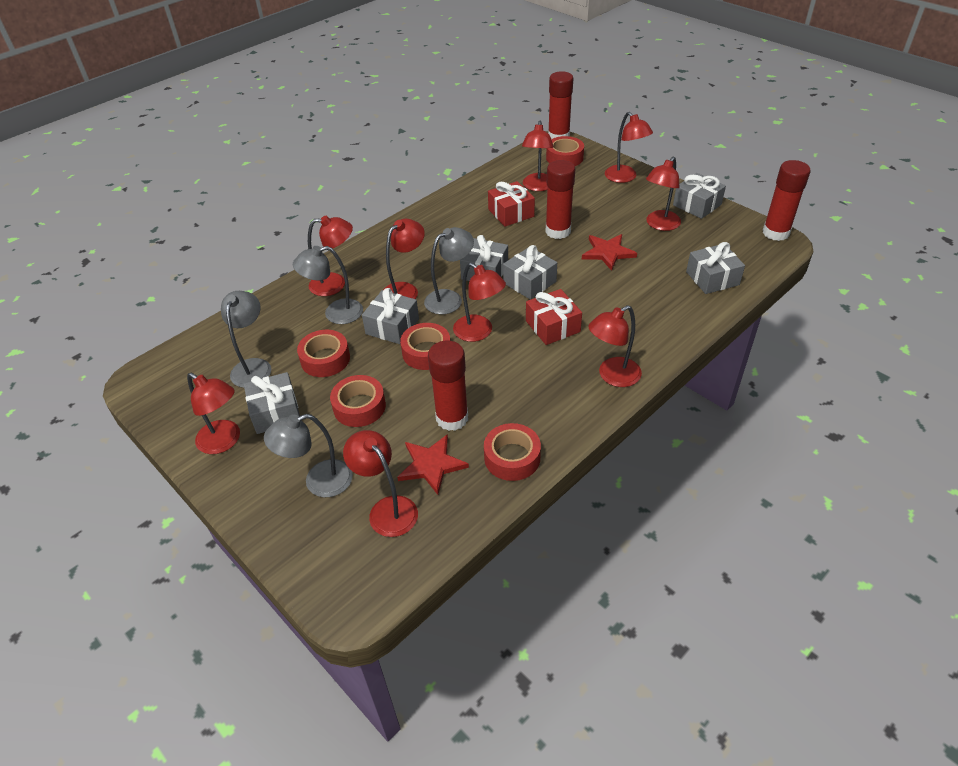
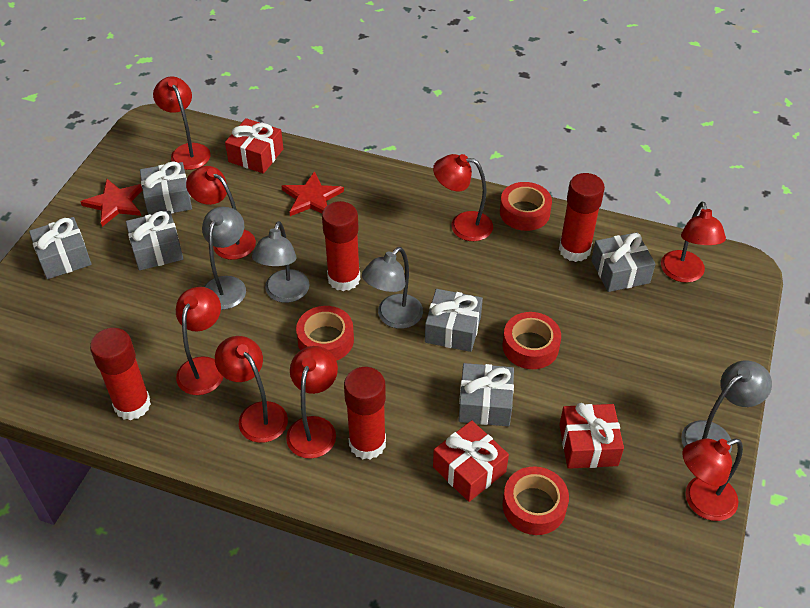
red gift: [488,181,535,227] [526,289,582,345] = 2 -> [225,118,283,174] [433,420,509,502] [559,403,624,469] = 3
red lamp: [187,373,240,454] [308,216,353,296] [343,430,418,537] [383,218,425,299] [453,263,506,342] [522,121,554,191] [588,305,642,387] [605,112,653,183] [646,157,681,231] = 9 -> [153,77,211,170] [176,287,223,395] [186,166,256,260] [215,336,288,443] [286,346,338,459] [433,154,493,241] [661,201,726,283] [682,439,743,521] = 8
red tape: [297,330,350,377] [330,375,386,427] [400,323,450,370] [484,423,541,481] [546,136,584,166] = 5 -> [296,306,354,361] [500,182,552,231] [502,312,561,369] [503,466,569,535] = 4

